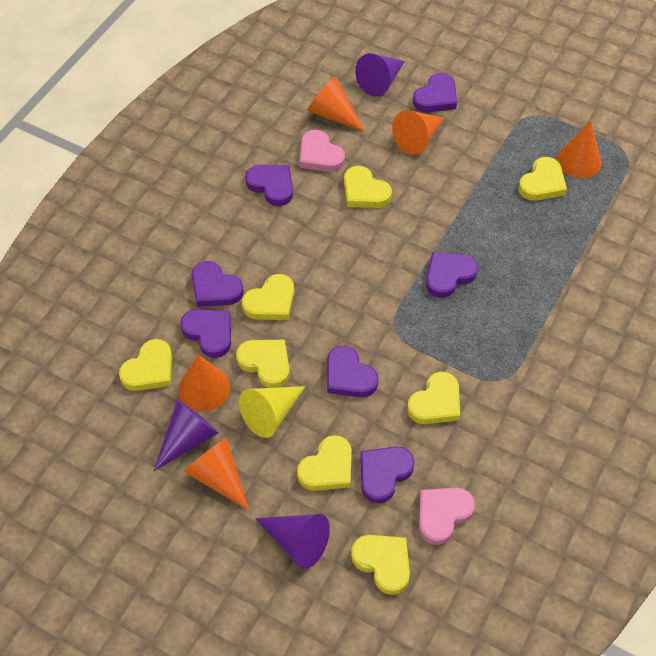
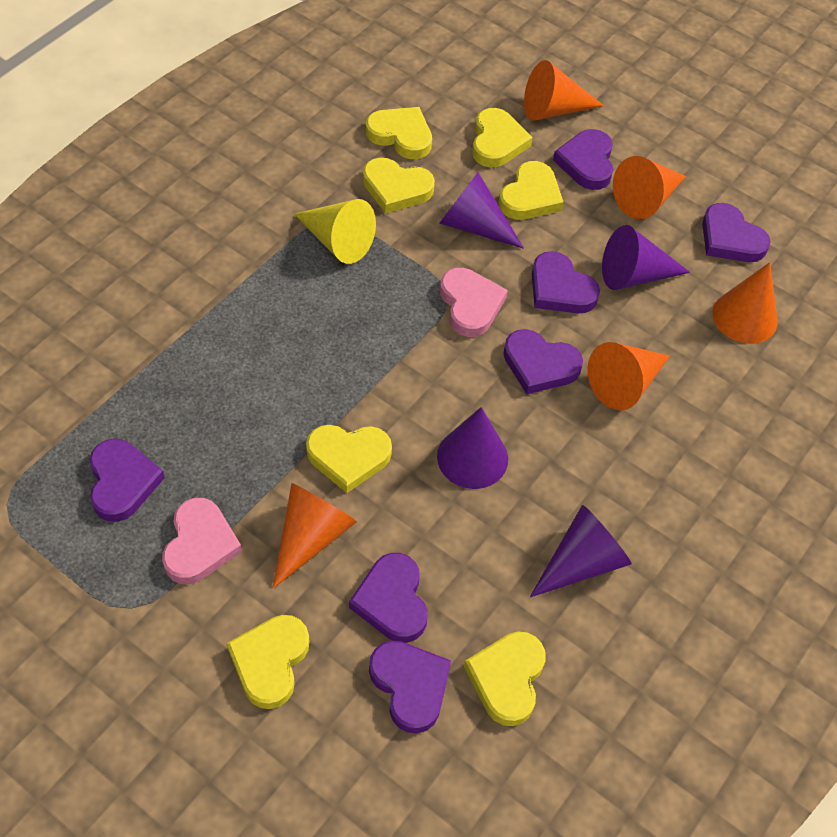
purple cone: [154,400,219,471] [255,514,330,569] [355,53,405,97] = 3 -> [437,407,508,489] [439,172,524,249] [530,505,632,597] [602,225,690,290] = 4
yellow heart: [119,339,172,391] [236,340,290,388] [242,274,294,320] [297,435,352,491] [344,166,392,208] [351,535,410,595] [407,372,460,424] [518,157,567,201] = 8 -> [227,615,309,709] [306,425,392,493] [363,158,435,213] [366,107,432,159] [464,631,546,726] [472,108,533,167] [499,161,564,220] = 7

